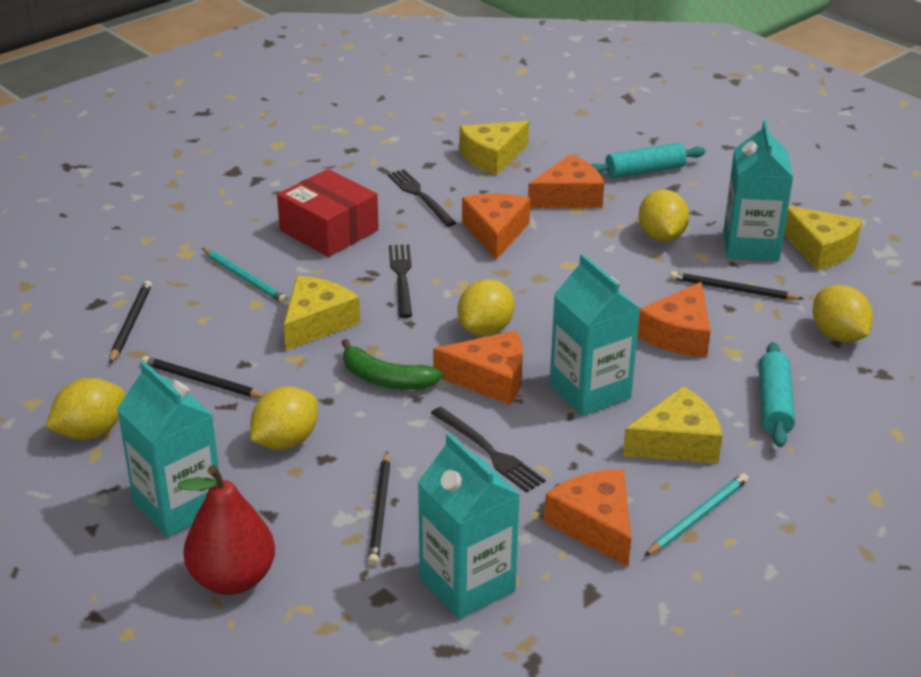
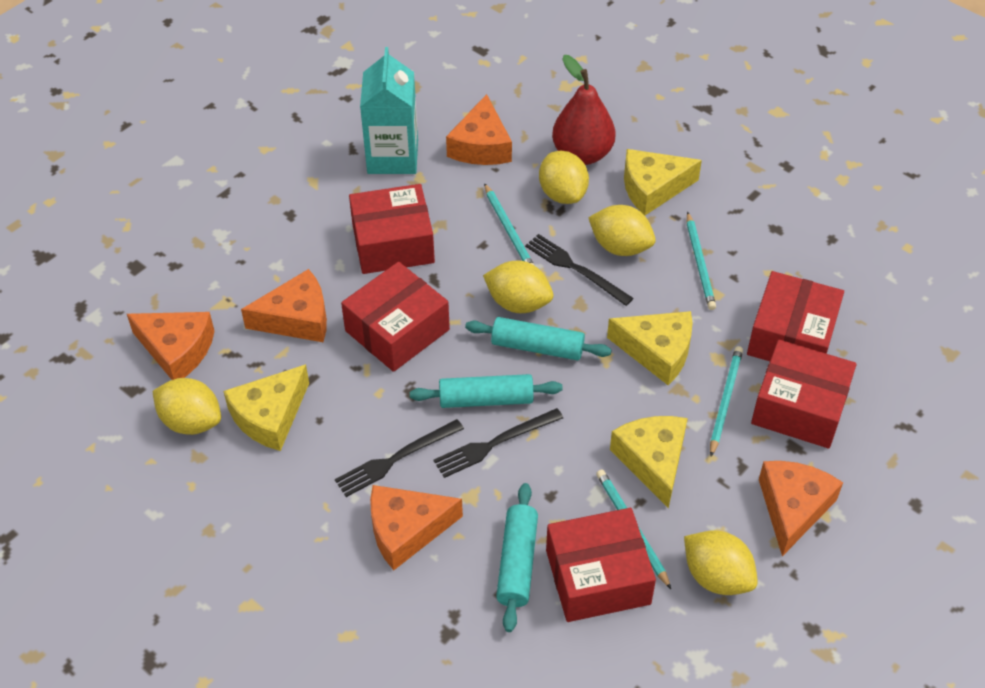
black pencil: [110,280,152,364] [142,356,265,398] [368,452,390,566] [670,271,804,300] = 4 -> none = 0
green banana: [341,339,443,390] = 1 -> none = 0
red box: [277,169,379,257] = 1 -> [341,262,450,372] [349,184,435,274] [546,508,656,622] [747,271,844,361] [751,340,857,448] = 5
turquoise carton: [117,361,219,537] [418,433,520,619] [550,254,640,416] [723,120,793,261] = 4 -> [360,47,418,174] = 1
turquoise pencil: [202,248,288,304] [644,473,749,556] = 2 -> [484,183,535,266] [596,470,671,589] [687,212,716,310] [710,346,743,456] = 4
turquoise rolling pin: [591,143,706,179] [759,342,795,447] = 2 -> [410,374,563,408] [465,317,612,360] [496,483,538,632] = 3

